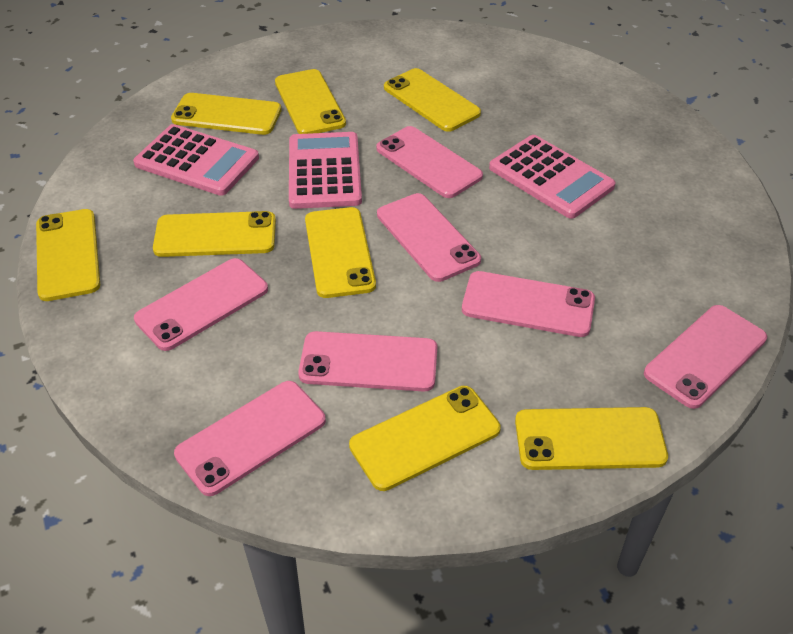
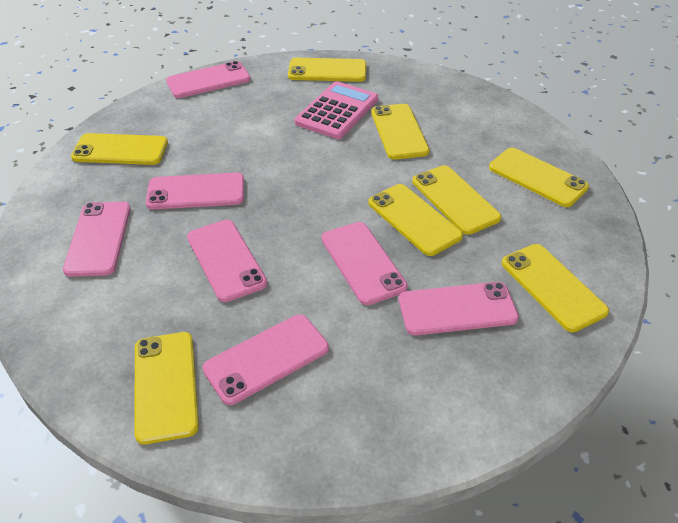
pink calculator: [133,124,259,196] [289,132,362,209] [489,135,615,219] = 3 -> [295,81,378,139] = 1

